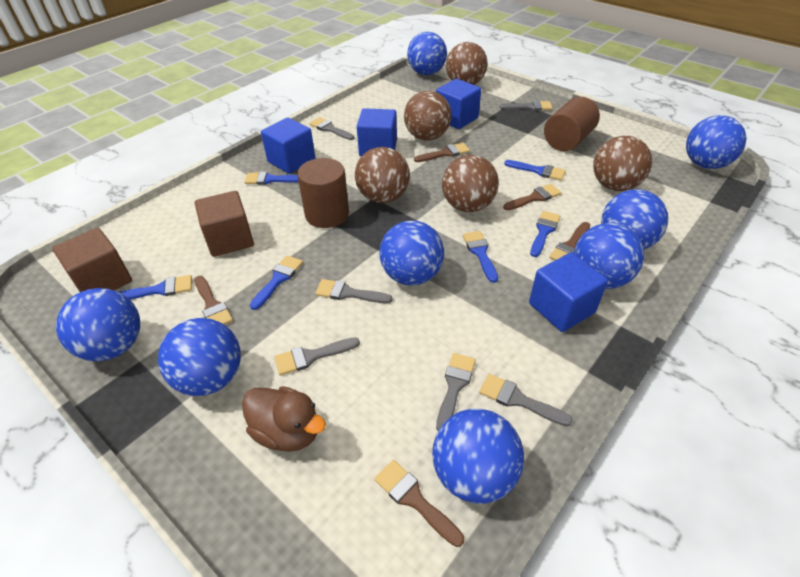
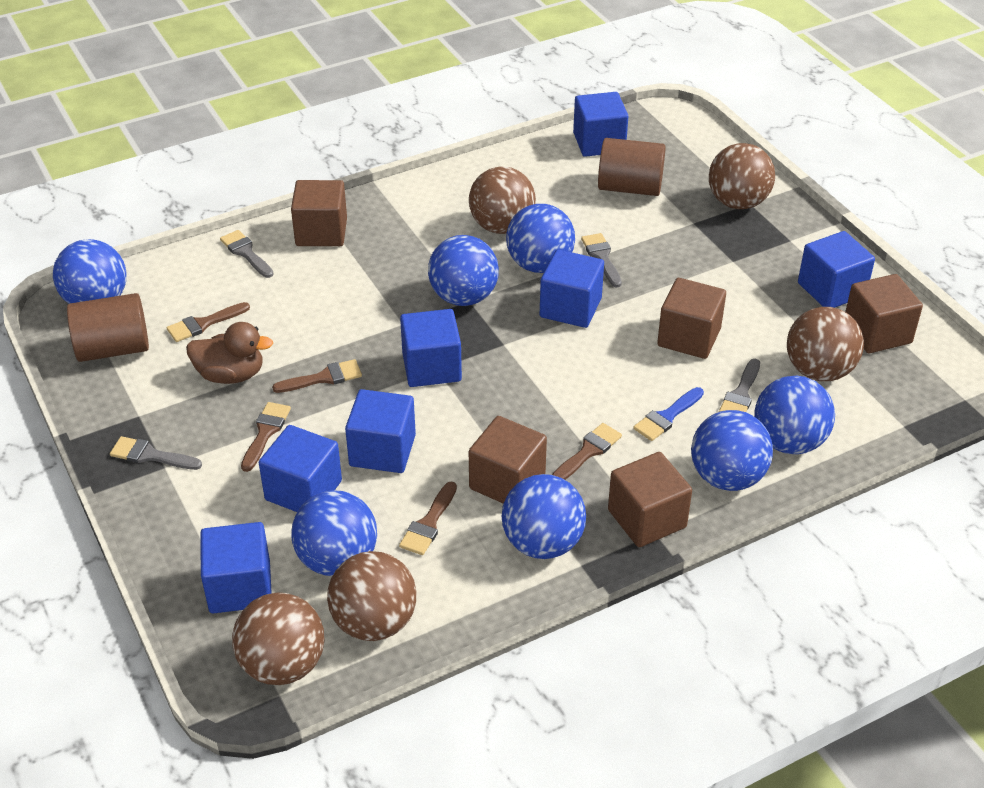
blue ball: [56,288,140,361] [158,318,241,396] [380,220,444,285] [407,32,447,75] [432,409,524,504] [574,223,644,289] [601,189,668,249] [686,115,746,169] = 8 -> [53,239,127,304] [291,491,377,576] [428,235,499,306] [502,474,586,559] [506,204,575,273] [691,410,773,491] [754,376,835,454] = 7
blue brush: [120,275,192,300] [244,172,298,185] [250,255,303,310] [463,231,498,283] [504,160,566,180] [530,211,560,257] = 6 -> [633,387,704,441] = 1
blue cube: [261,118,315,174] [357,108,397,157] [436,79,481,129] [529,252,608,332] = 4 -> [200,522,272,613] [259,425,342,512] [345,389,416,473] [400,309,462,387] [540,250,604,328] [573,92,628,157] [798,231,875,308] = 7
brown cube: [52,228,132,292] [195,191,254,257] = 2 -> [291,180,347,246] [469,416,547,504] [608,452,692,547] [657,278,726,359] [845,274,923,353] = 5
grey brush: [274,337,360,375] [309,117,354,140] [315,279,393,303] [436,353,476,430] [479,374,573,427] [500,101,553,111] = 6 -> [110,436,202,470] [220,230,273,278] [581,233,622,288] [719,359,760,412] = 4

